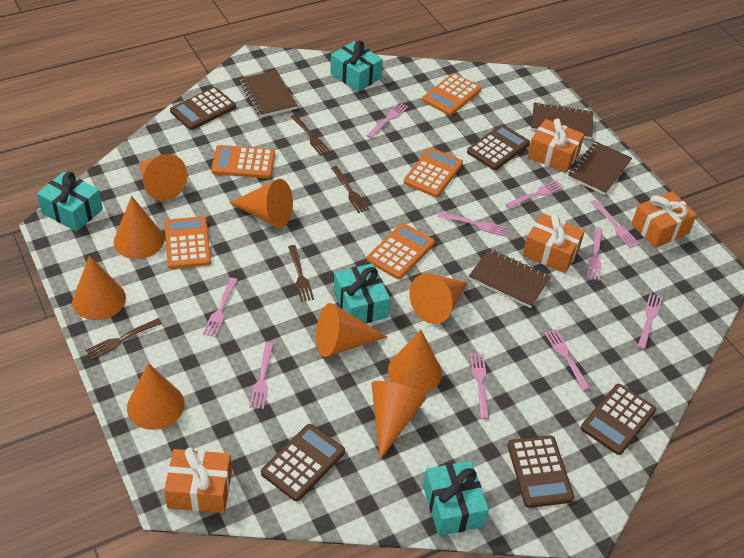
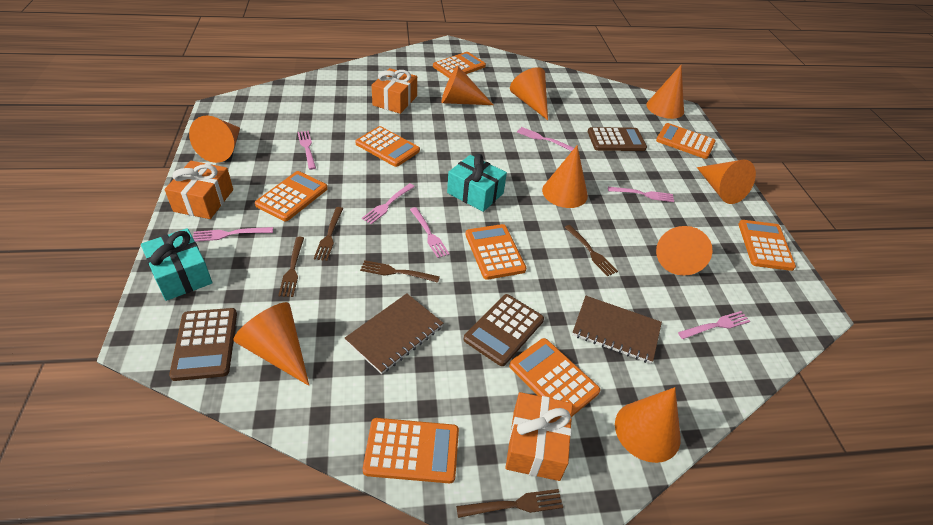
brown calculator: [170,87,236,130] [261,424,345,501] [467,124,530,170] [507,435,574,508] [581,384,656,455] = 5 -> [169,308,237,381] [464,294,544,366] [588,127,647,151] = 3
brown fork: [86,318,162,360] [288,245,314,302] [290,114,331,156] [331,166,369,213] = 4 -> [278,237,304,297] [314,207,344,261] [360,260,440,283] [456,489,563,518] [564,225,618,276] = 5
brown notebook: [240,70,298,117] [469,248,551,308] [531,102,593,139] [568,142,632,195] = 4 -> [345,293,443,374] [572,296,662,364] = 2
orange calculator: [164,216,211,269] [211,145,275,178] [367,223,435,279] [404,148,463,197] [422,73,481,116] = 5 -> [255,171,328,221] [355,126,420,167] [363,418,459,483] [433,52,486,78] [465,224,526,280] [509,338,600,416] [656,123,716,159] [738,220,796,271] = 8
orange gift: [164,447,232,513] [523,213,585,273] [528,119,585,173] [631,191,697,248] = 4 -> [164,161,233,219] [371,68,417,114] [506,392,573,481] = 3
pink fork: [203,278,238,337] [249,342,274,409] [366,102,408,139] [438,212,507,236] [470,353,489,419] [505,180,564,209] [544,329,590,391] [587,227,602,281] [590,200,640,248] [637,293,663,350] = 10 -> [193,227,273,242] [297,131,316,170] [362,183,415,224] [410,207,450,258] [517,127,574,151] [608,187,674,202] [678,311,750,339] = 7
turquoise gift: [37,172,103,232] [330,41,383,92] [334,263,390,323] [423,460,489,536] = 4 -> [141,228,212,301] [447,154,507,212] = 2

